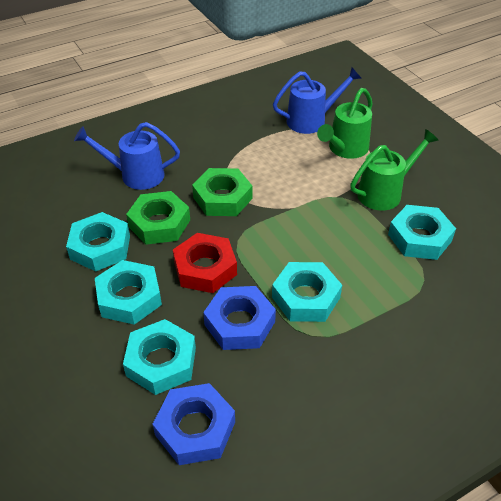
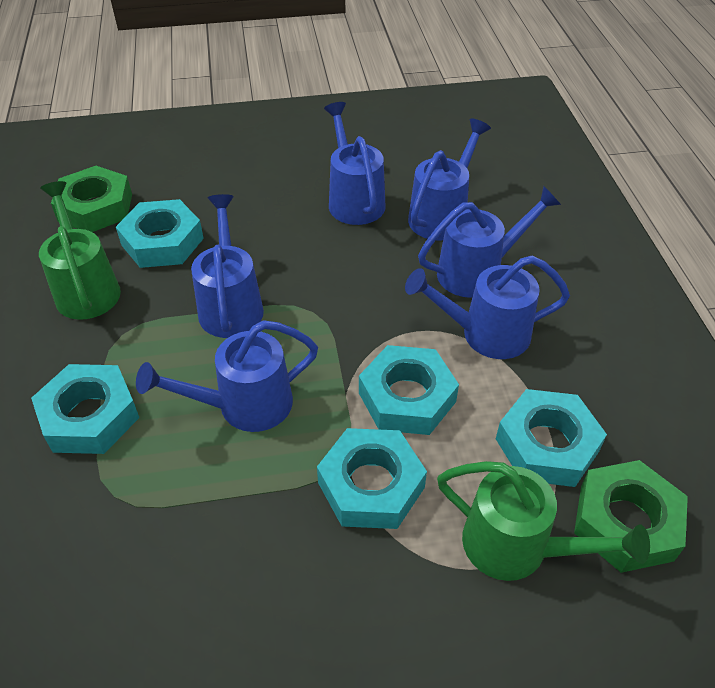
blue nut: [153,383,235,465] [203,286,276,350] = 2 -> none = 0
blue watering can: [74,122,180,190] [273,67,362,134] = 2 -> [136,320,318,432] [191,194,264,338] [324,102,385,225] [405,256,570,359] [408,118,491,240] [418,186,561,298] = 6
red nut: [173,233,237,293] = 1 -> none = 0

